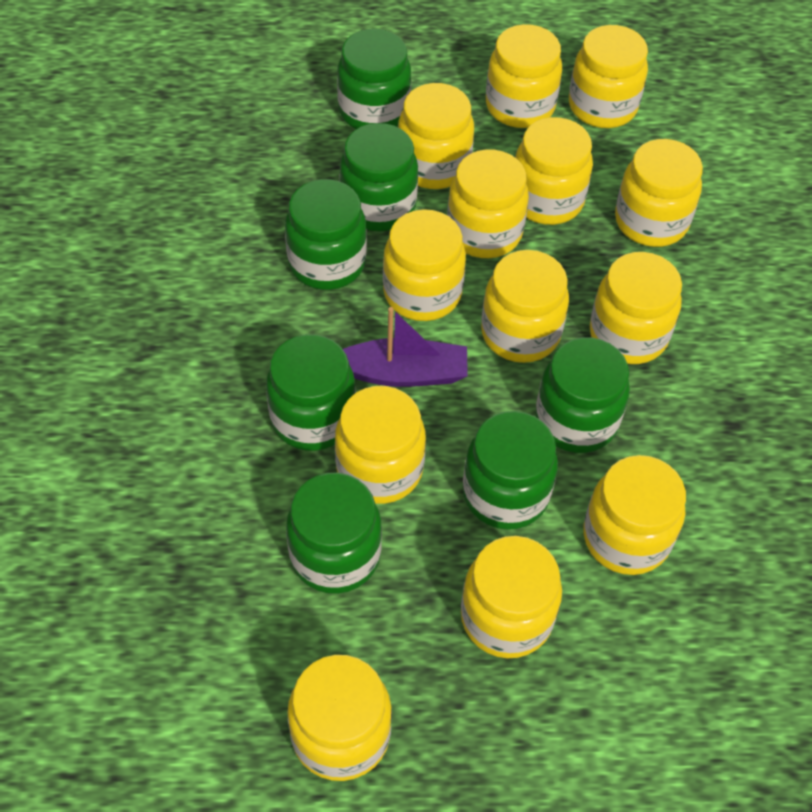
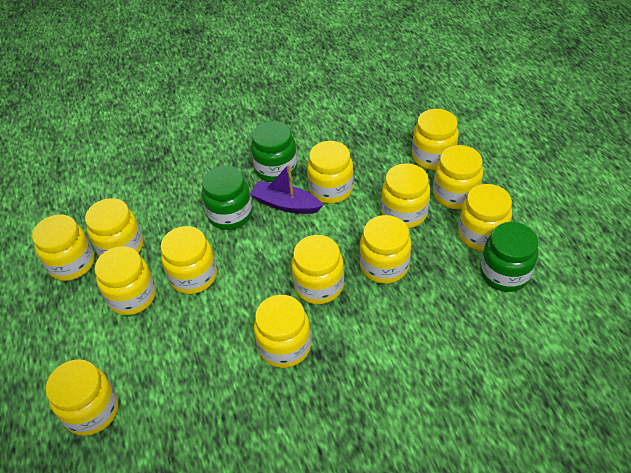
green jar: [266,334,356,451] [285,179,367,290] [286,473,382,594] [337,29,411,129] [339,123,418,231] [463,411,558,530] [535,337,630,453] = 7 -> [202,166,252,230] [251,121,297,182] [480,222,538,292] = 3

